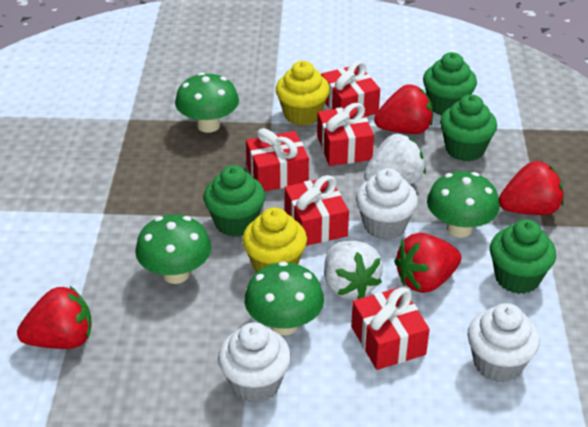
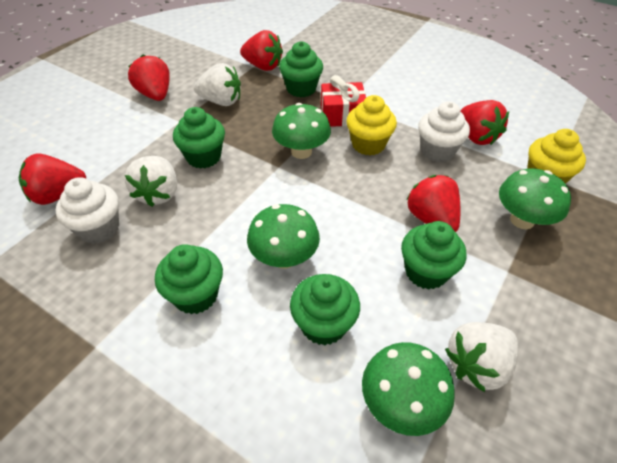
green cupcake: [204,165,265,237] [423,52,477,116] [440,94,497,161] [490,219,556,294] = 4 -> [155,244,223,314] [173,107,225,169] [279,41,323,98] [290,274,360,345] [401,221,466,290] = 5
red gift: [246,128,309,191] [285,175,349,246] [317,103,374,166] [321,61,380,117] [351,287,430,370] = 5 -> [321,75,366,127] = 1
red strawberry: [17,286,92,349] [374,84,433,134] [394,233,461,293] [499,161,564,215] = 4 -> [19,154,87,205] [128,55,170,101] [240,30,283,71] [406,175,460,232] [461,100,509,145] = 5
white cupcake: [218,322,291,403] [356,168,418,240] [467,303,540,383] = 3 -> [55,177,119,244] [418,101,470,162] = 2
white strawberry: [324,241,383,299] [364,134,426,184] = 2 -> [125,156,177,207] [194,63,241,106] [445,322,518,392] = 3

